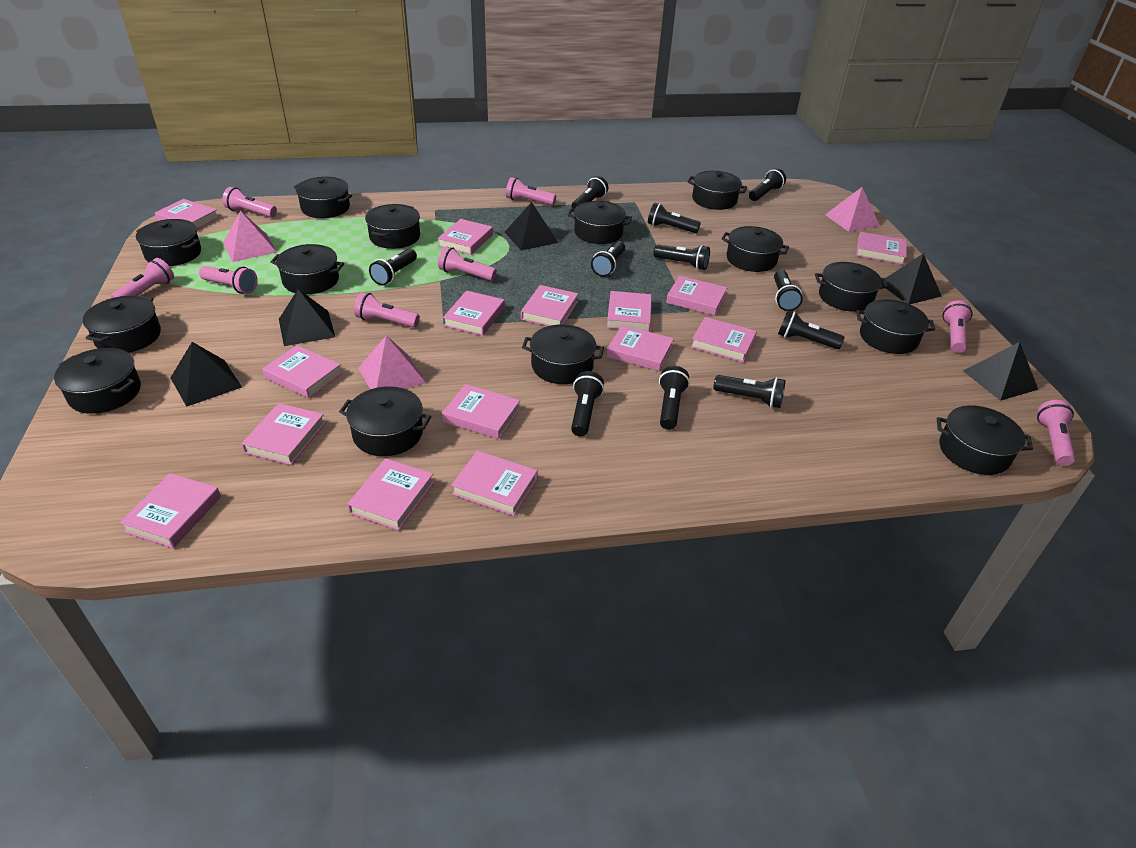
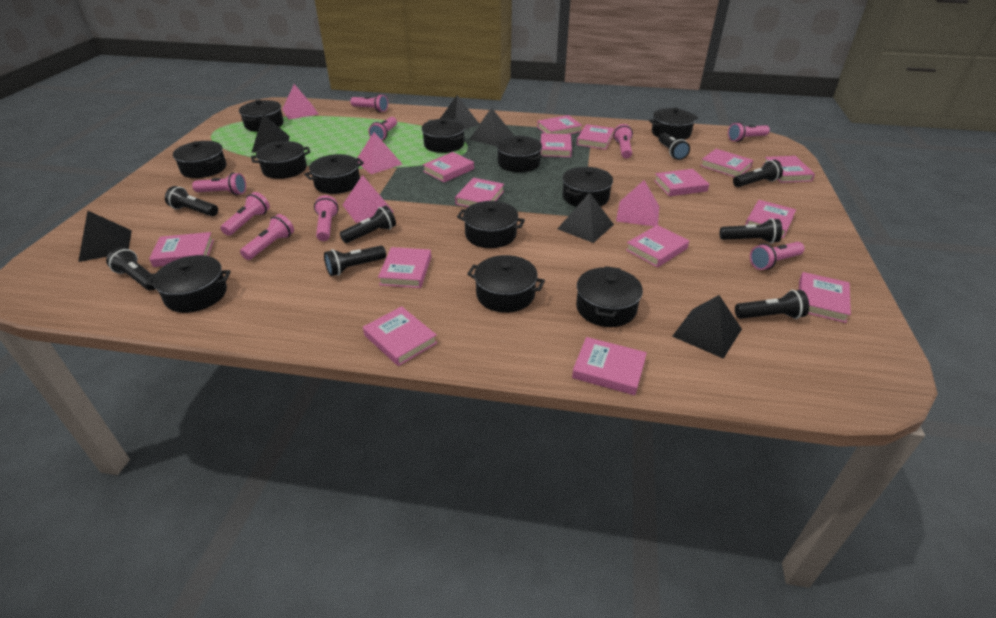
black flashlight: [369,248,417,285] [571,371,604,436] [572,176,608,209] [591,241,625,277] [648,203,701,233] [653,245,710,270] [659,366,690,430] [713,375,785,408] [749,168,786,201] [774,270,803,311] [778,310,845,349] = 11 -> [106,247,155,290] [165,186,218,216] [324,246,386,276] [340,205,396,243] [658,133,690,160] [720,218,782,244] [733,160,783,187] [735,290,809,319] = 8
black pot: [54,348,141,414] [83,295,161,353] [136,219,201,266] [271,244,344,294] [294,177,352,218] [339,386,431,456] [365,204,420,249] [522,324,604,384] [568,201,632,244] [687,171,747,210] [722,226,789,272] [815,262,888,312] [856,299,935,354] [937,405,1033,475] = 14 -> [146,255,231,313] [173,141,226,178] [239,100,284,132] [251,141,311,179] [304,154,364,194] [422,118,465,153] [457,201,525,248] [467,255,545,313] [497,136,542,172] [562,167,613,207] [576,266,643,327] [649,108,698,140] = 12
black pyramid: [171,342,242,407] [279,289,335,346] [505,202,558,251] [882,254,942,304] [963,342,1038,401] = 5 -> [78,211,132,262] [252,114,290,153] [440,95,480,130] [469,107,514,146] [557,192,614,243] [672,295,742,359] = 6
pink flashlight: [111,258,174,298] [199,266,258,294] [222,187,277,218] [354,292,420,328] [438,246,497,281] [506,177,556,205] [943,300,973,353] [1037,400,1076,466] = 8 -> [192,173,246,195] [220,192,270,236] [240,214,294,260] [314,195,339,241] [350,94,388,112] [368,117,397,141] [613,124,633,159] [728,122,770,142] [750,242,805,270] = 9
pink pyramid: [223,211,277,262] [358,335,426,389] [825,187,879,232] = 3 -> [282,84,318,120] [343,175,394,223] [357,132,403,174] [616,180,659,226] = 4

